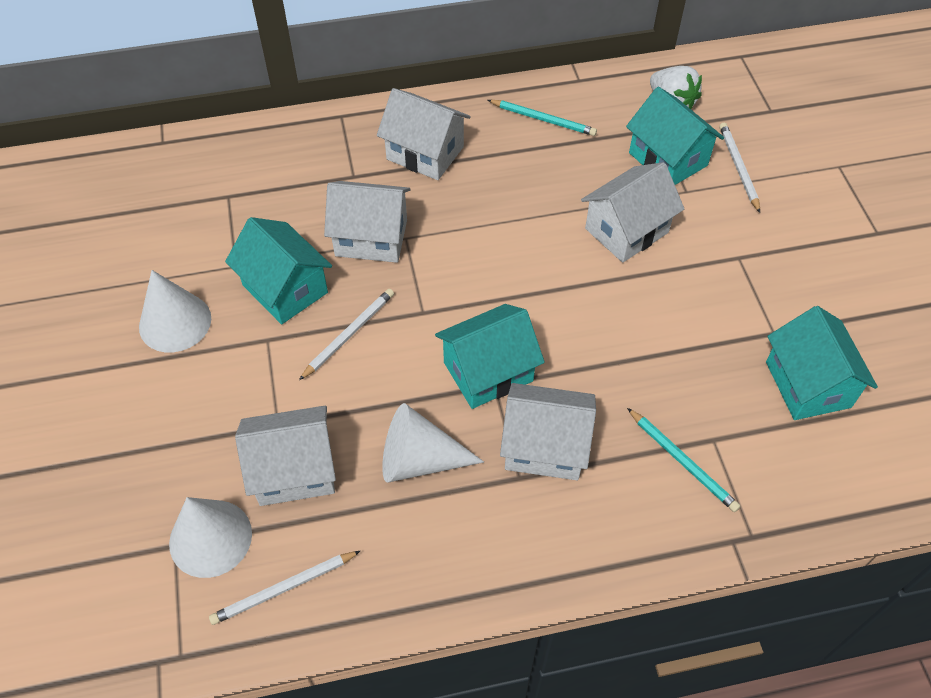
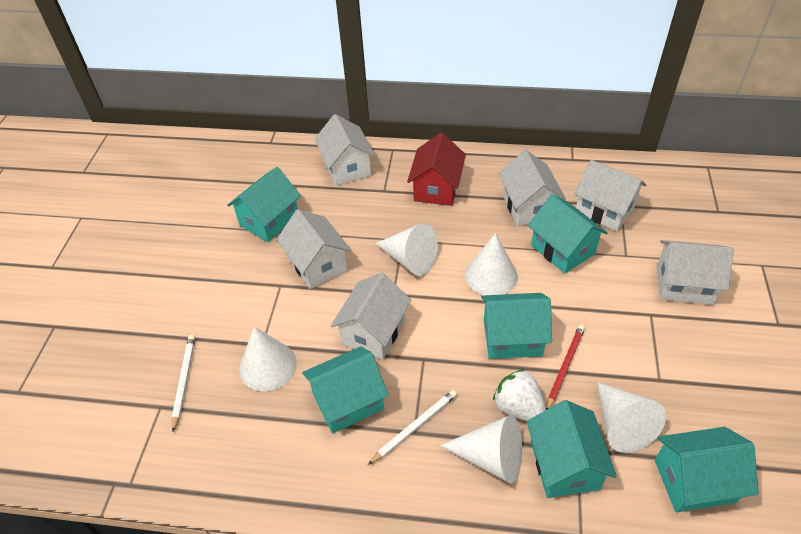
red house: none = 0 -> [407,133,466,206] = 1
red pencil: none = 0 -> [546,325,585,410] = 1
turquoise house: [225,217,332,324] [435,304,545,409] [626,87,724,185] [766,306,878,420] = 4 -> [227,167,301,242] [302,346,389,433] [481,293,552,359] [527,400,617,498] [528,194,608,274] [655,427,759,512] = 6
turquoise pencil: [488,100,597,136] [627,408,740,512] = 2 -> none = 0
white cone: [139,270,211,352] [169,497,252,578] [382,403,484,483] = 3 -> [239,326,297,391] [375,223,438,276] [439,415,522,483] [465,233,518,295] [597,382,666,453] = 5
white house: [235,406,336,506] [324,181,411,263] [377,88,471,180] [500,383,596,480] [581,162,684,263] = 5 -> [277,209,351,289] [315,114,375,186] [331,272,411,360] [499,150,566,226] [574,160,646,231] [657,240,734,305] = 6
white pencil: [209,551,360,625] [299,289,394,380] [719,123,760,213] = 3 -> [172,335,195,431] [368,390,457,465] = 2

